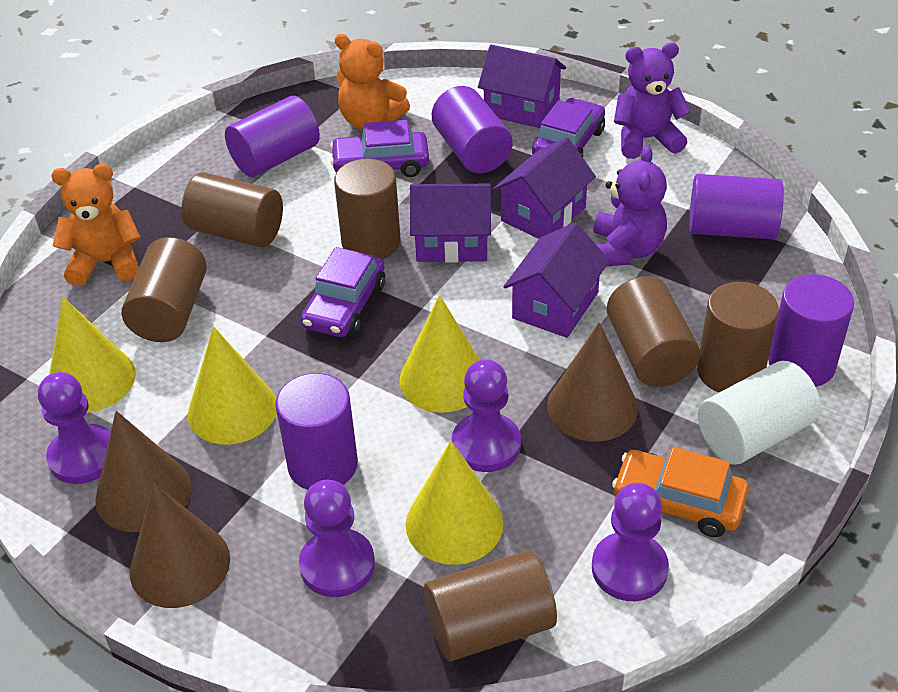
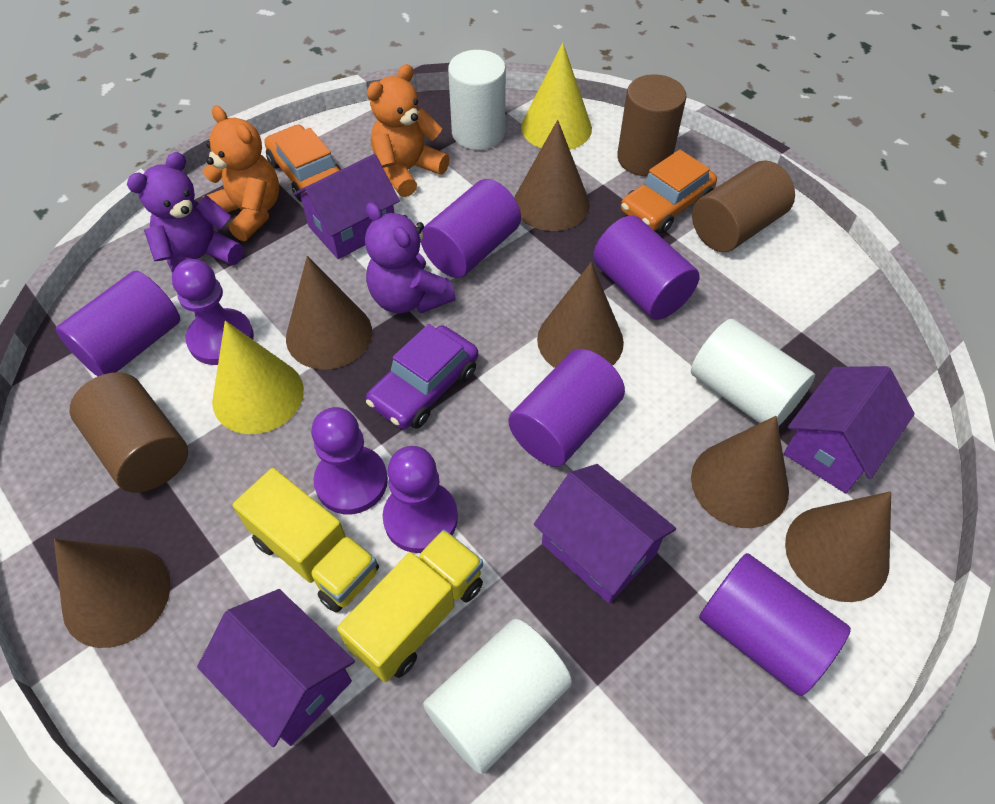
brown cone: [95,411,191,532] [130,484,230,608] [547,322,638,442] = 3 -> [54,539,170,648] [286,256,372,370] [515,120,590,231] [537,262,624,368] [691,416,789,528] [785,491,891,602] = 6
brown cylinder: [121,237,207,342] [181,172,283,247] [334,158,400,259] [424,550,557,661] [607,276,700,387] [697,282,779,392] = 6 -> [70,372,188,493] [617,74,686,176] [692,161,795,252] = 3
orange car: [612,447,749,537] = 1 -> [264,125,342,202] [621,150,717,234] = 2
purple car: [301,247,385,337] [330,120,429,177] [532,98,605,157] = 3 -> [366,324,478,429] = 1
purple pawn: [38,372,111,484] [299,480,375,597] [452,359,521,472] [592,483,669,601] = 4 -> [172,259,254,365] [311,407,388,514] [383,446,458,553] = 3
white cylinder: [698,361,821,465] = 1 -> [423,619,572,774] [448,50,506,150] [691,319,815,426] = 3
yellow cone: [49,297,136,413] [188,326,277,445] [400,295,480,413] [406,441,504,565] = 4 -> [212,321,304,434] [521,43,592,150] = 2
yellow truck: none = 0 -> [233,468,379,613] [337,530,483,682] = 2

